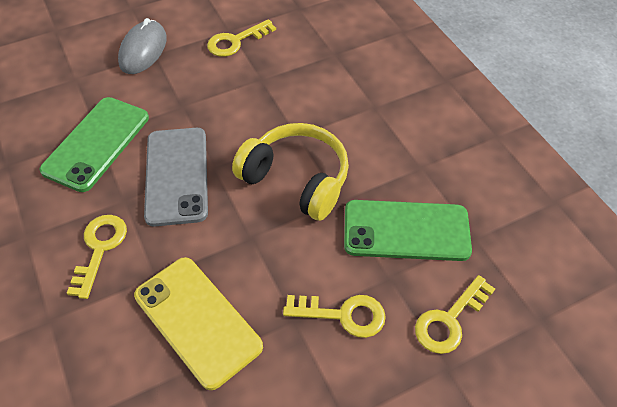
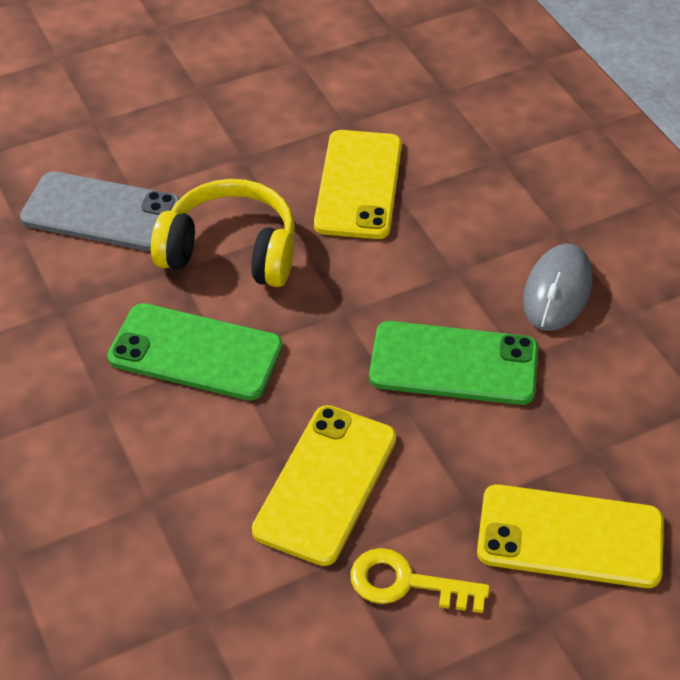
yellow key: [67,215,127,299] [207,19,276,57] [283,295,386,338] [415,275,495,354] = 4 -> [351,548,490,613] = 1
yellow phone: [134,257,263,390] = 1 -> [252,405,396,566] [314,130,402,239] [477,484,664,588] = 3

